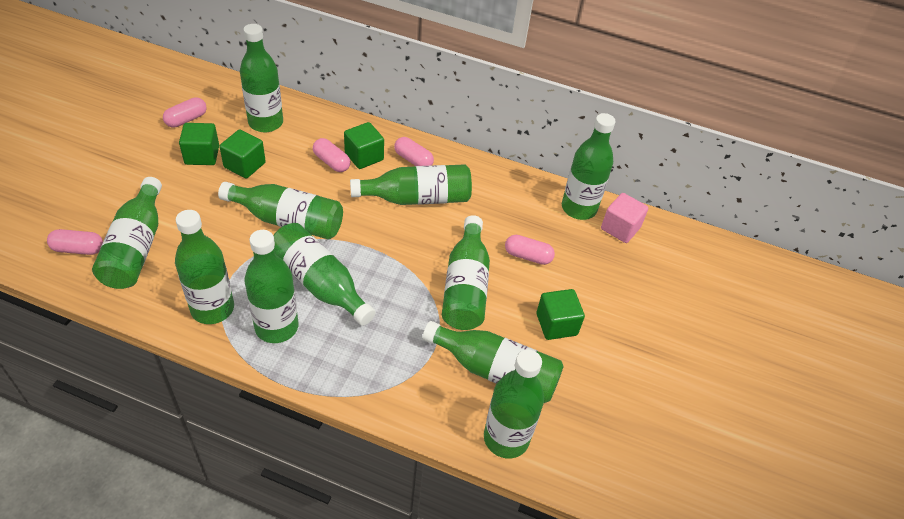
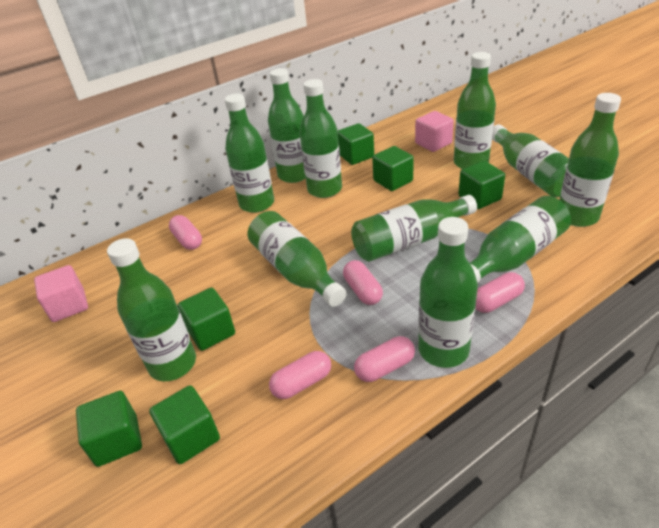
green cube: [179,123,219,165] [219,130,266,178] [344,122,384,169] [537,289,585,340] = 4 -> [76,391,142,467] [149,385,220,464] [178,288,235,351] [338,123,374,165] [372,146,414,191] [458,161,505,209] = 6
pink cube: [601,193,648,243] = 1 -> [34,265,88,322] [415,111,454,152] = 2

